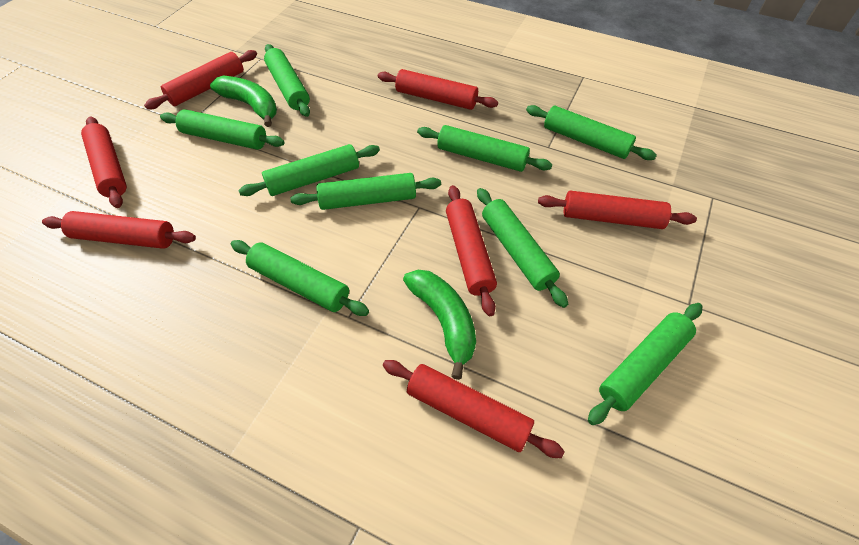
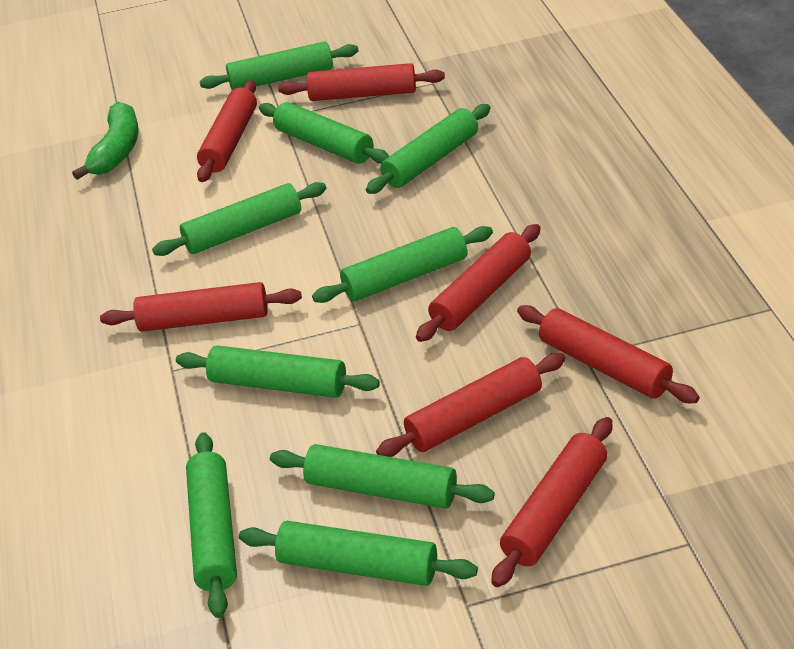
green banana: [210,75,277,127] [403,270,476,380] = 2 -> [72,102,139,180] = 1

